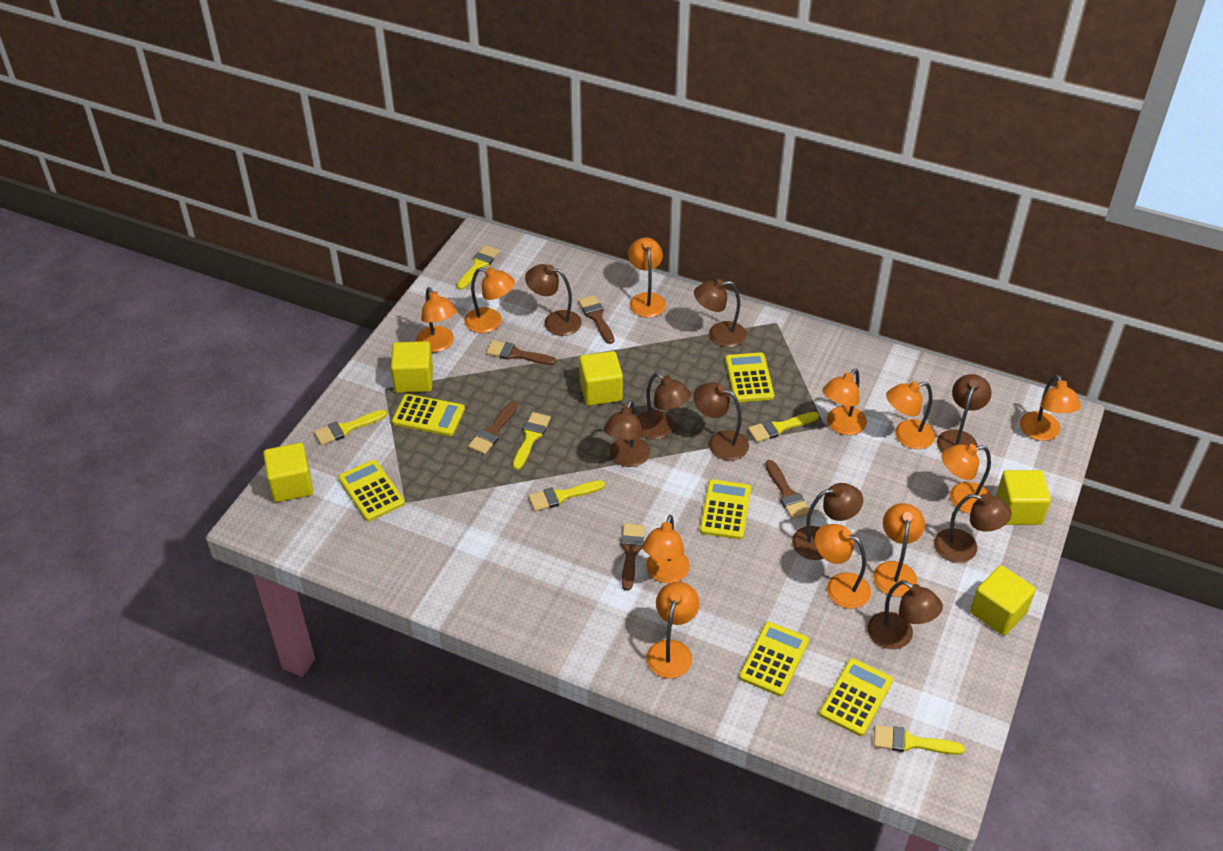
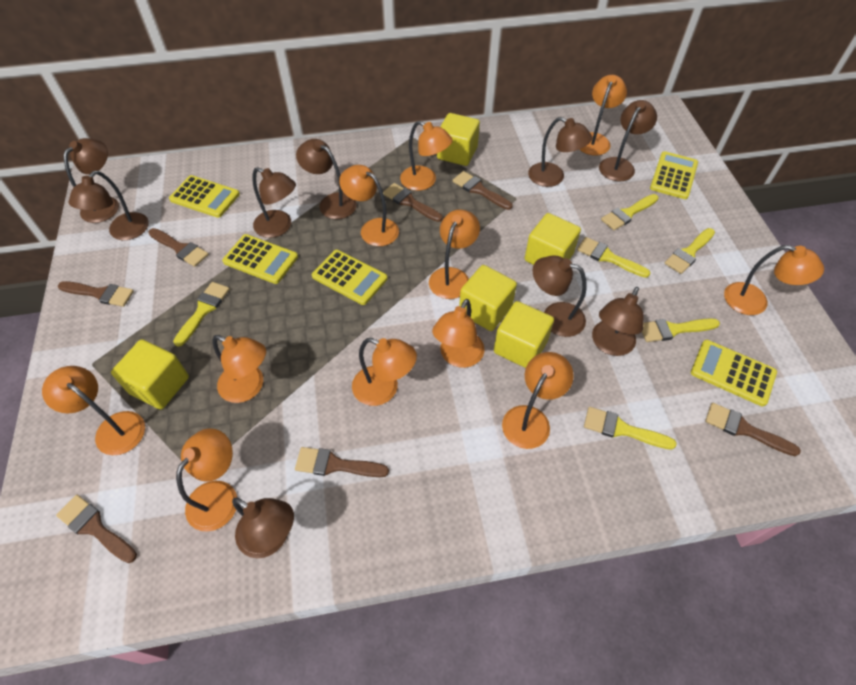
brown brush: [468,402,518,455] [486,340,556,365] [578,295,614,344] [621,523,645,591] [765,460,809,519] = 5 -> [56,495,137,563] [58,281,134,307] [148,228,209,267] [295,447,389,477] [383,183,443,222] [452,171,513,210] [705,403,801,456] = 7
yellow calculator: [338,459,405,521] [392,394,465,436] [700,479,751,539] [725,352,774,402] [739,622,809,696] [819,658,893,736] = 6 -> [169,175,240,218] [222,234,298,284] [312,250,388,305] [650,151,698,199] [691,340,777,407] = 5

